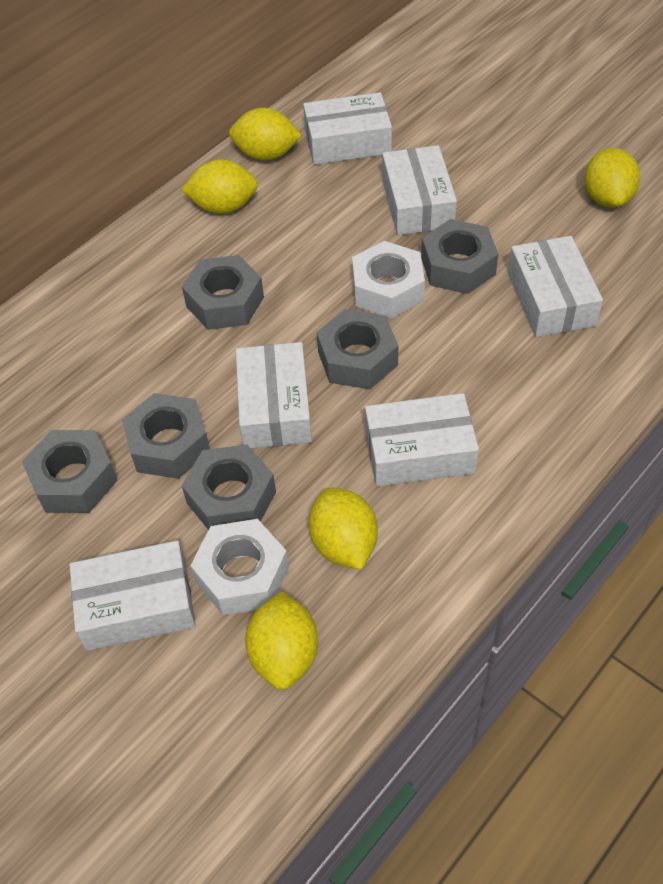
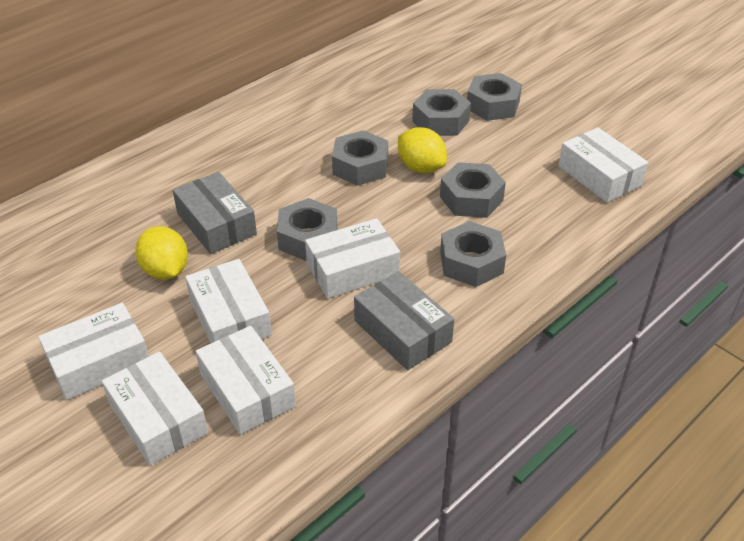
grey box: none = 0 -> [173,172,257,254] [354,271,454,370] = 2
white nut: [190,519,289,615] [352,241,425,319] = 2 -> none = 0
yellow lemon: [181,160,258,214] [229,108,302,161] [245,591,318,690] [309,488,378,570] [584,148,640,208] = 5 -> [135,226,188,280] [398,127,447,173] = 2

